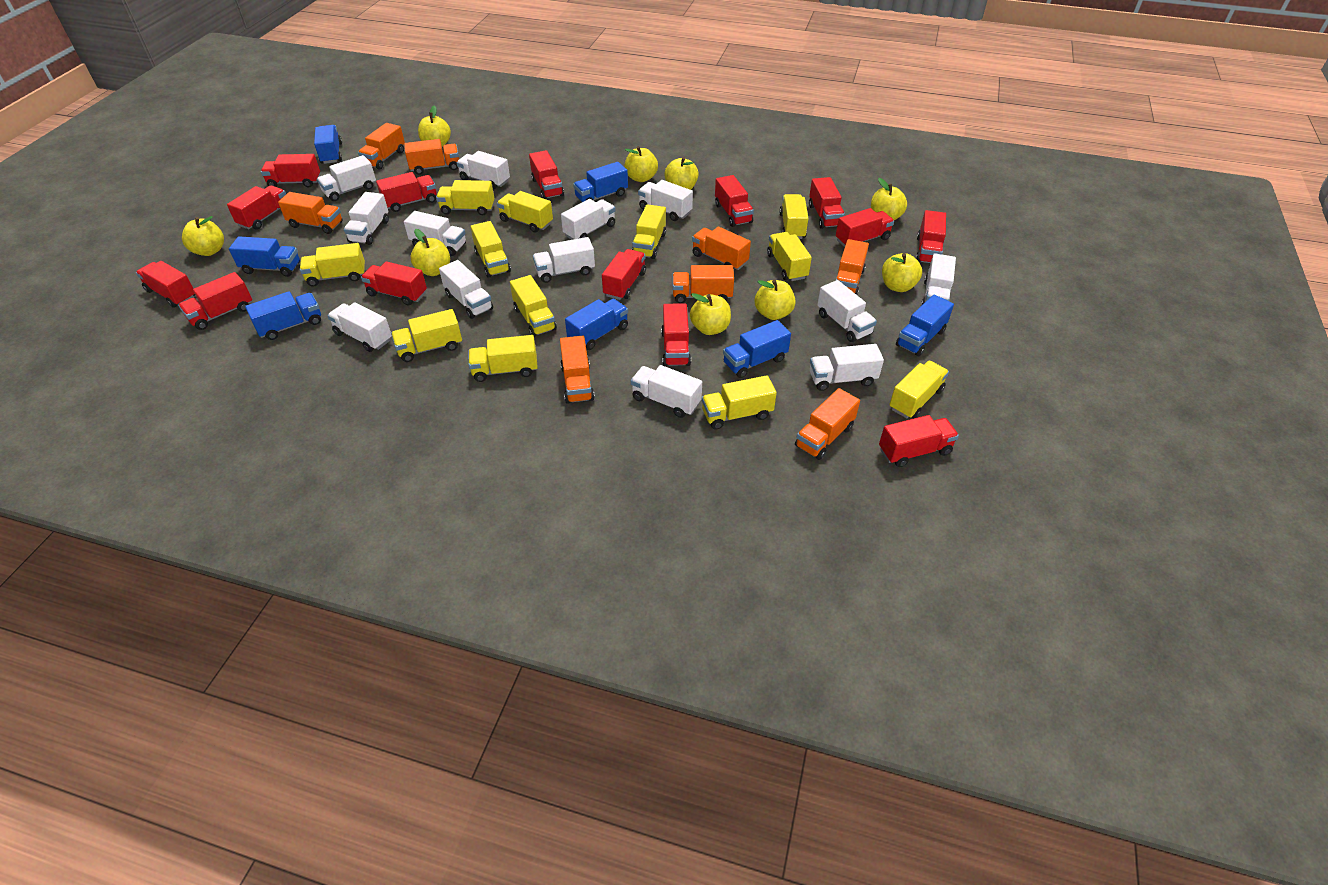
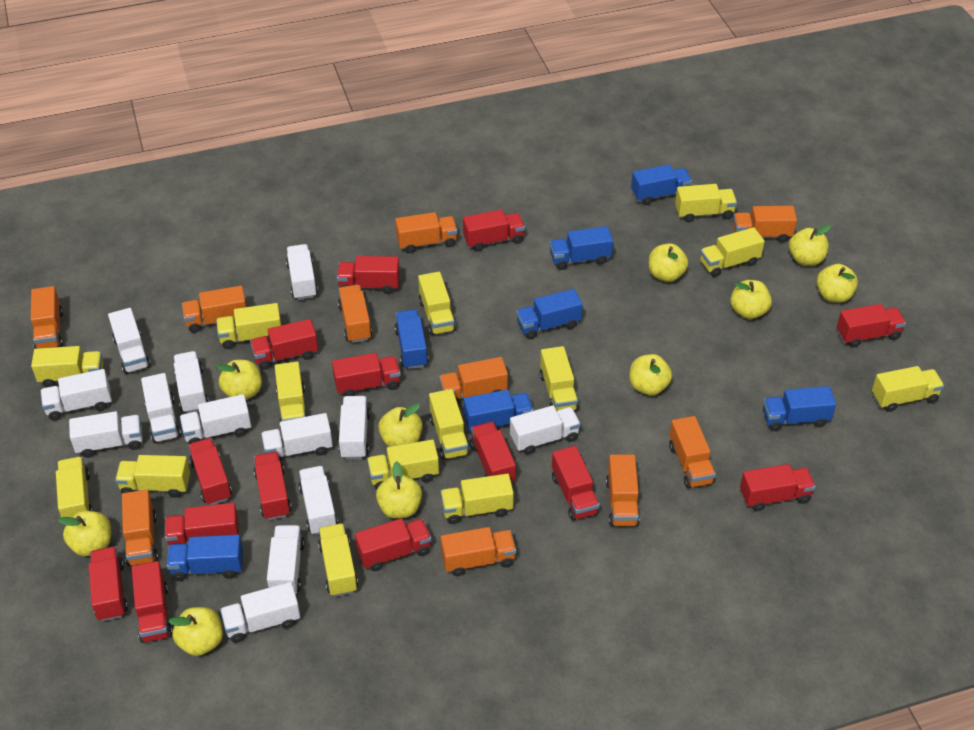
orange truck: [278,192,343,234] [358,123,405,170] [404,139,459,175] [560,336,595,404] [673,265,734,303] [692,227,751,270] [795,388,860,460] [836,239,869,295] = 8 -> [31,286,63,349] [122,490,158,566] [182,286,246,333] [338,285,372,343] [395,212,458,253] [439,357,508,404] [441,527,516,576] [606,455,640,526] [669,416,716,488] [733,206,797,243] = 10
yellow apple: [182,216,224,256] [411,229,450,276] [418,106,451,147] [624,146,658,182] [664,157,699,190] [690,293,731,335] [755,279,796,320] [871,178,907,220] [882,253,922,292] = 9 -> [58,511,111,556] [168,607,223,656] [216,360,262,400] [376,461,422,519] [378,403,423,447] [630,354,672,395] [649,243,688,282] [730,280,772,319] [789,225,831,266] [816,264,858,303] = 10
yellow truck: [300,243,365,287] [391,309,462,362] [436,180,494,215] [468,335,538,382] [471,221,511,278] [497,191,553,233] [510,275,557,337] [632,204,666,259] [702,375,777,430] [767,232,812,281] [779,194,808,239] [889,361,949,419] = 12 -> [31,346,103,387] [56,457,93,517] [115,455,190,498] [216,303,281,349] [275,362,307,428] [318,523,358,597] [367,439,439,490] [418,272,456,336] [429,389,470,460] [440,474,514,524] [540,346,579,411] [675,184,737,222] [700,227,765,277] [872,366,944,412] = 14

